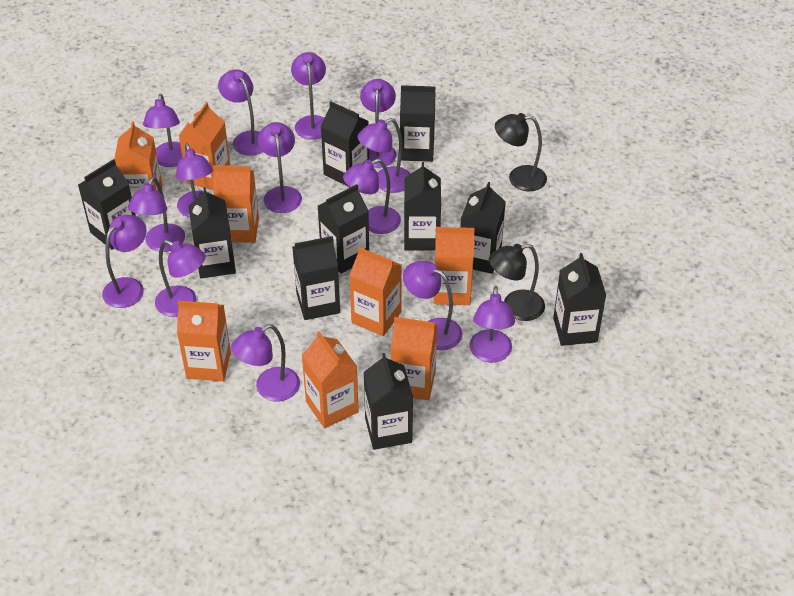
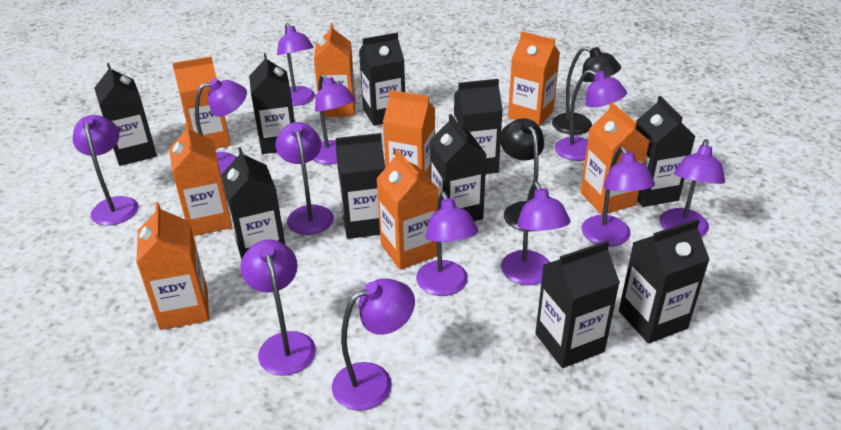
purple lamp: [102,215,147,308] [128,177,185,252] [143,94,182,167] [155,240,206,317] [176,143,213,217] [218,69,263,156] [231,324,300,401] [258,122,302,213] [291,52,326,140] [343,159,401,234] [357,118,410,193] [360,79,396,168] [403,261,462,350] [469,286,515,363] = 14 -> [73,115,139,226] [195,78,247,174] [240,239,316,376] [275,122,334,235] [277,23,315,106] [313,74,356,164] [332,278,415,411] [416,192,478,296] [501,182,571,285] [555,70,627,161] [581,146,655,247] [659,139,725,237] = 12

